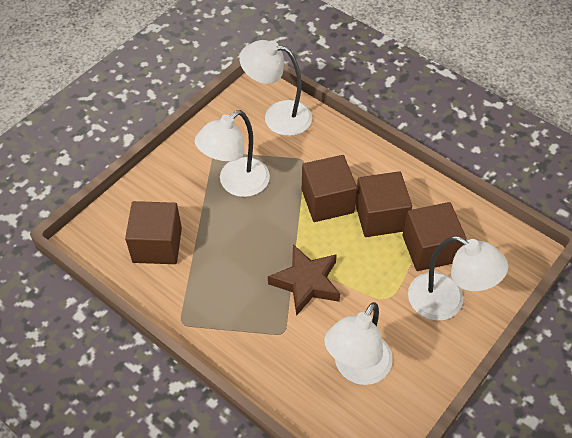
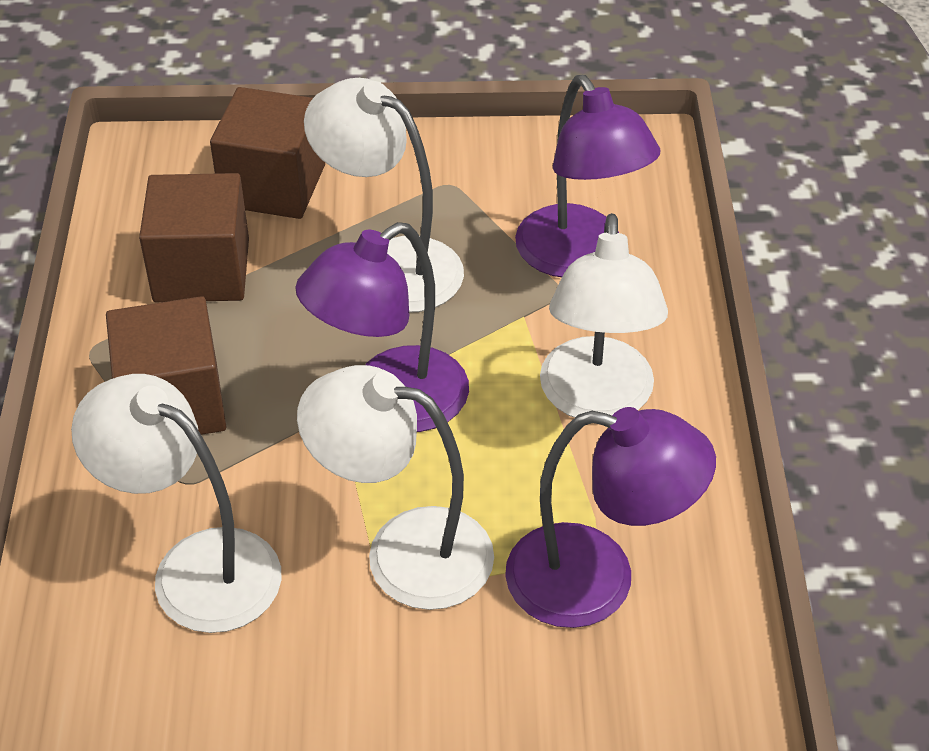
brown cube: [125,201,182,264] [302,155,357,222] [355,171,412,237] [402,202,466,271] = 4 -> [106,296,226,435] [139,173,249,302] [210,87,325,219] = 3
brown star: [268,244,340,316] = 1 -> none = 0
purple lamp: none = 0 -> [295,222,469,432] [505,407,716,628] [515,75,660,277] = 3

